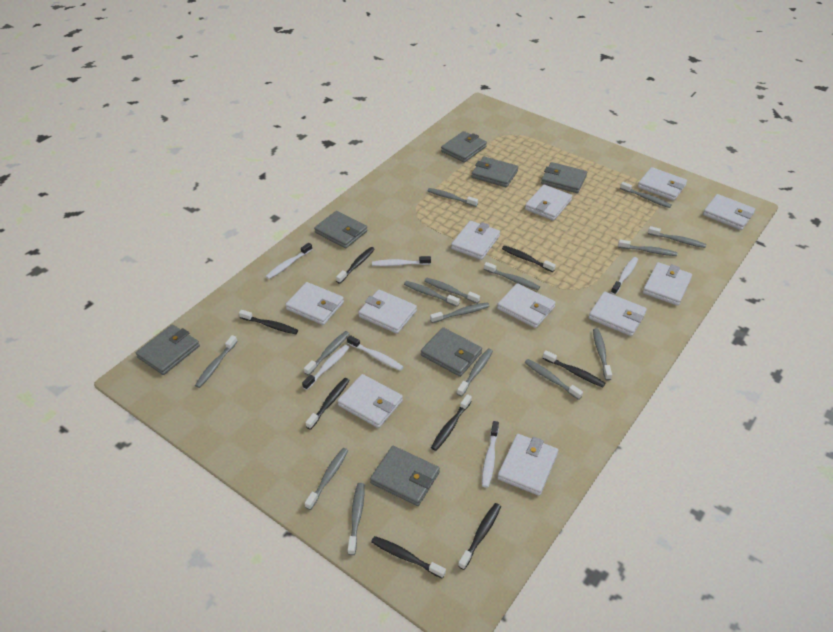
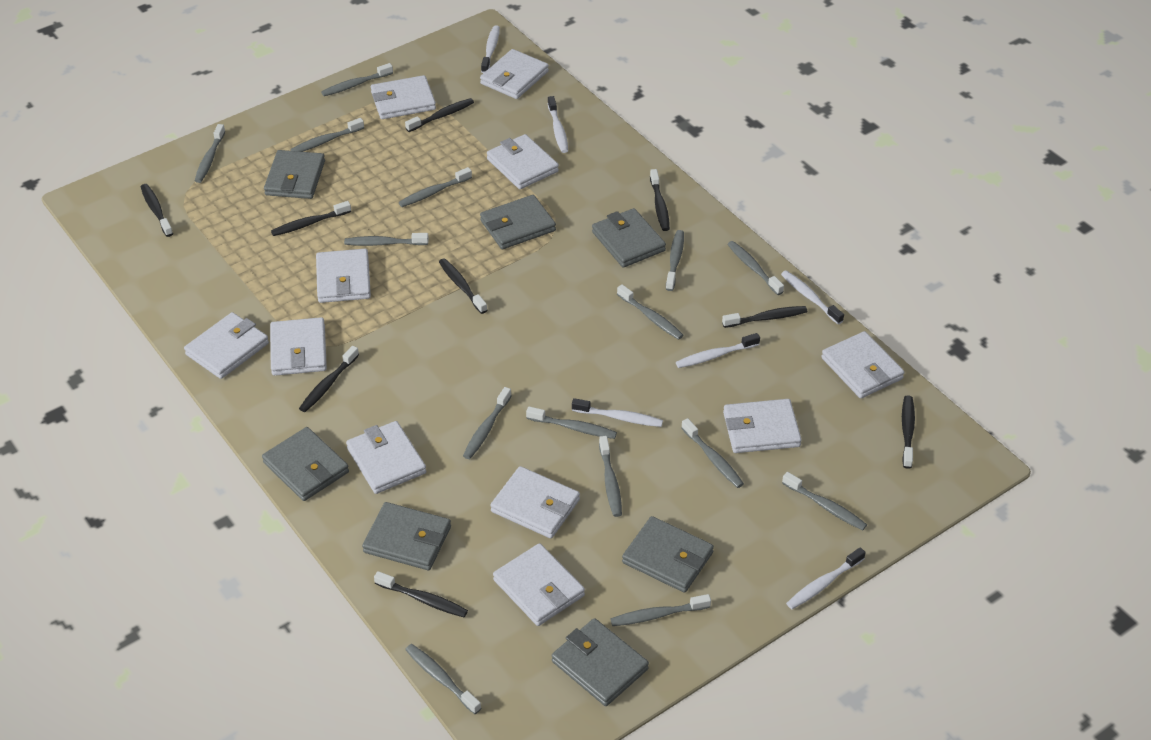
black toothbrush: [239,310,298,334] [305,378,350,430] [336,247,375,284] [371,536,446,579] [431,394,472,451] [458,503,501,570] [502,246,556,272] [543,350,606,387] = 8 -> [141,184,173,237] [271,201,351,236] [299,346,359,412] [374,571,468,617] [405,98,474,132] [439,258,487,314] [650,169,670,231] [722,306,807,328] [902,395,915,469] = 9

